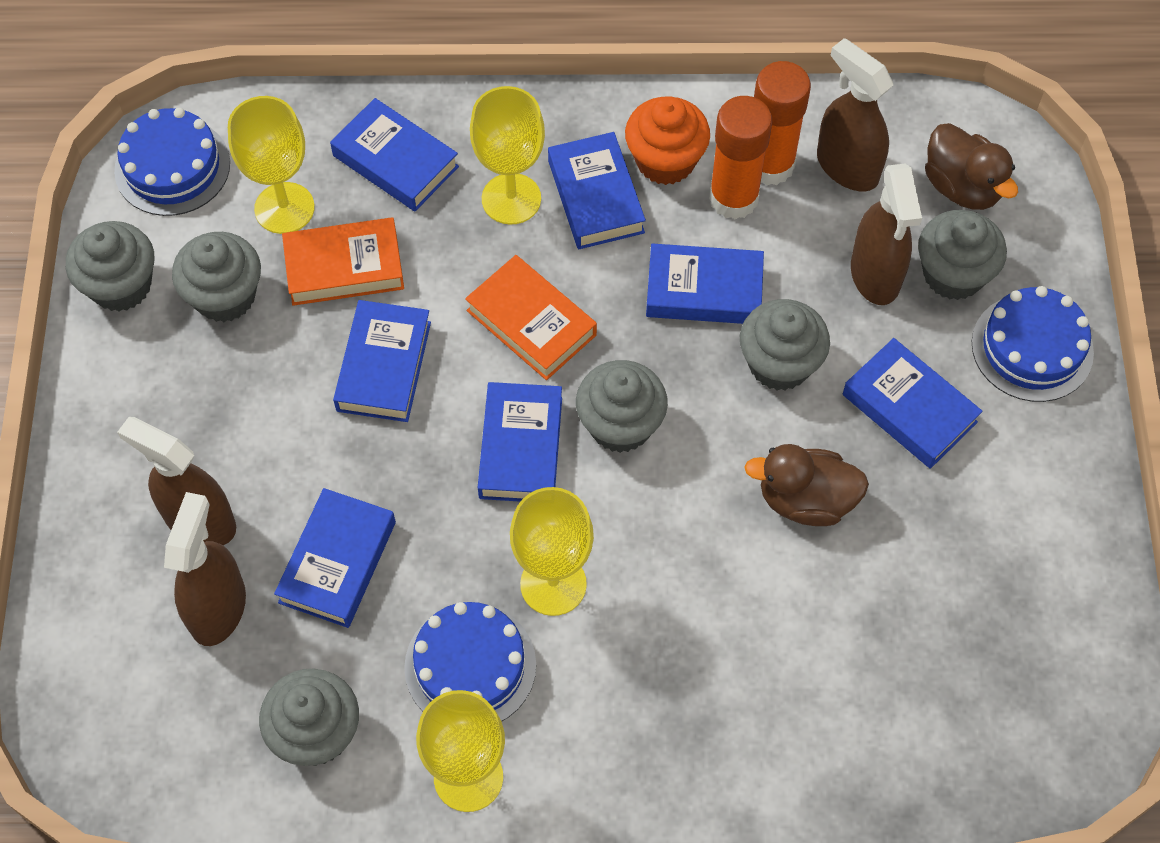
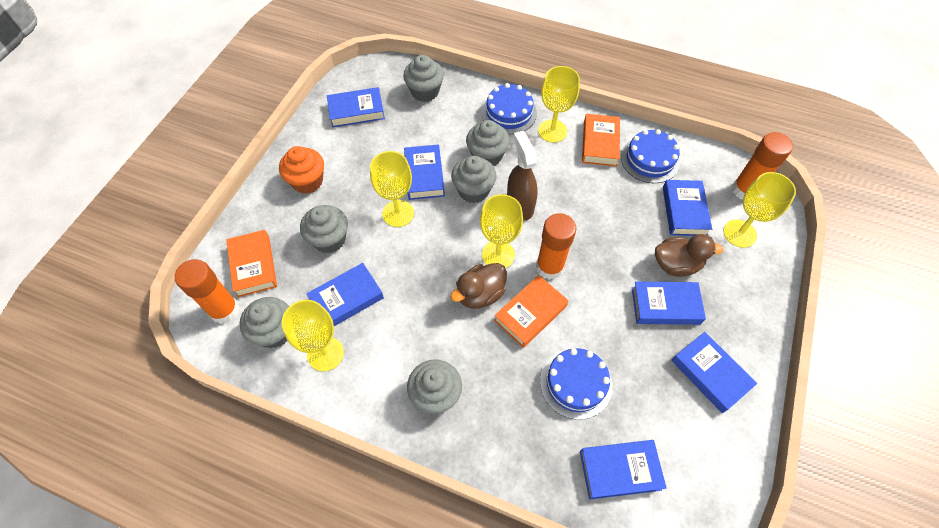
brown spray bottle: [117,417,236,545] [164,492,246,646] [817,38,893,191] [851,164,922,305] = 4 -> [507,131,538,220] = 1
orange book: [282,217,404,306] [465,255,597,380] = 2 -> [226,230,277,297] [494,275,569,348] [582,114,620,167] = 3
orange glue stick: [709,96,772,220] [754,61,811,185] = 2 -> [175,259,239,324] [536,213,576,280] [732,132,793,199] = 3
yellow goblet: [228,96,315,234] [416,690,505,812] [470,86,545,225] [510,487,594,616] = 4 -> [282,300,344,371] [370,151,414,227] [480,194,523,268] [538,66,580,143] [723,172,796,248] = 5

